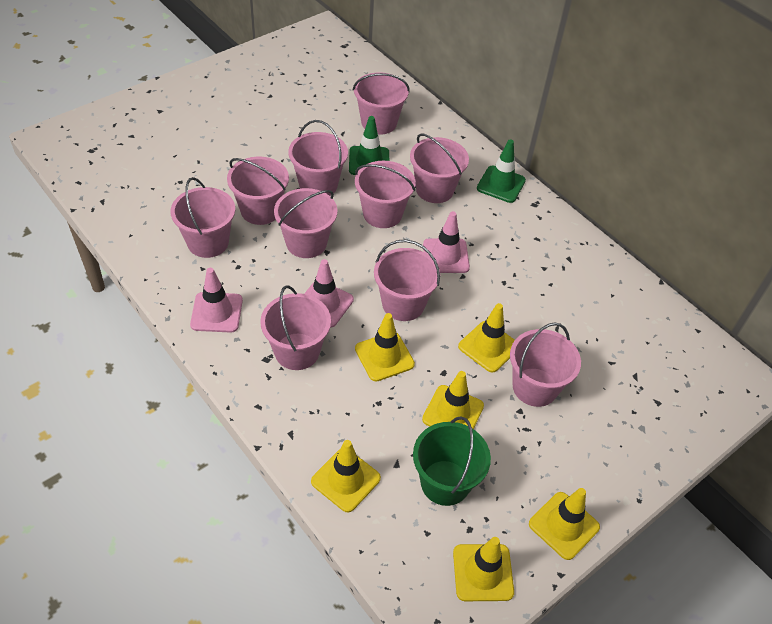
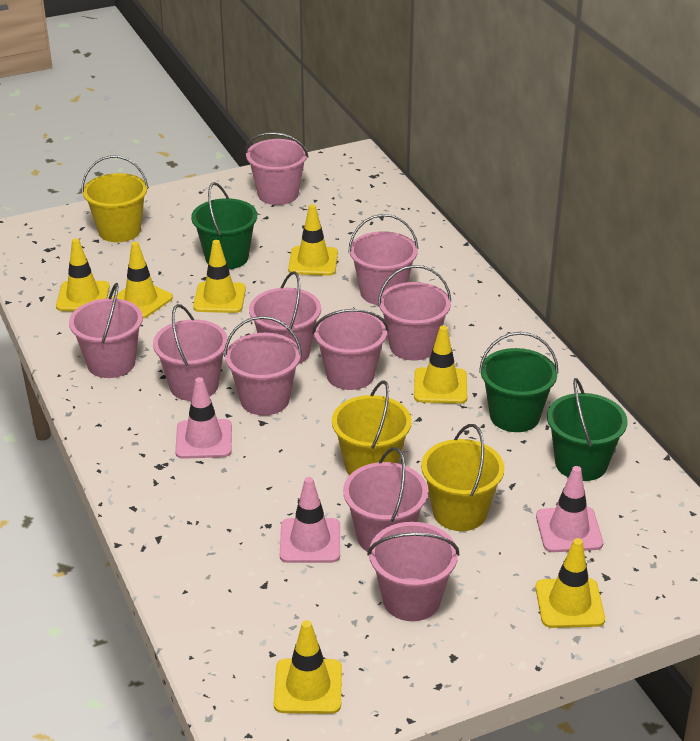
green bucket: [413,416,491,506] = 1 -> [191,182,257,270] [479,332,558,432] [547,378,627,481] = 3
green traffic cone: [349,116,389,175] [477,139,526,203] = 2 -> none = 0
yellow bucket: none = 0 -> [82,155,148,242] [332,381,412,475] [421,424,505,531] = 3
yellow traffic cone: [311,440,381,512] [355,313,415,382] [422,371,484,429] [453,537,514,601] [458,303,515,373] [529,488,600,560] = 6 -> [56,238,110,311] [112,242,173,318] [193,240,246,313] [274,620,342,714] [288,204,338,276] [414,325,467,404] [535,538,605,628] = 7

